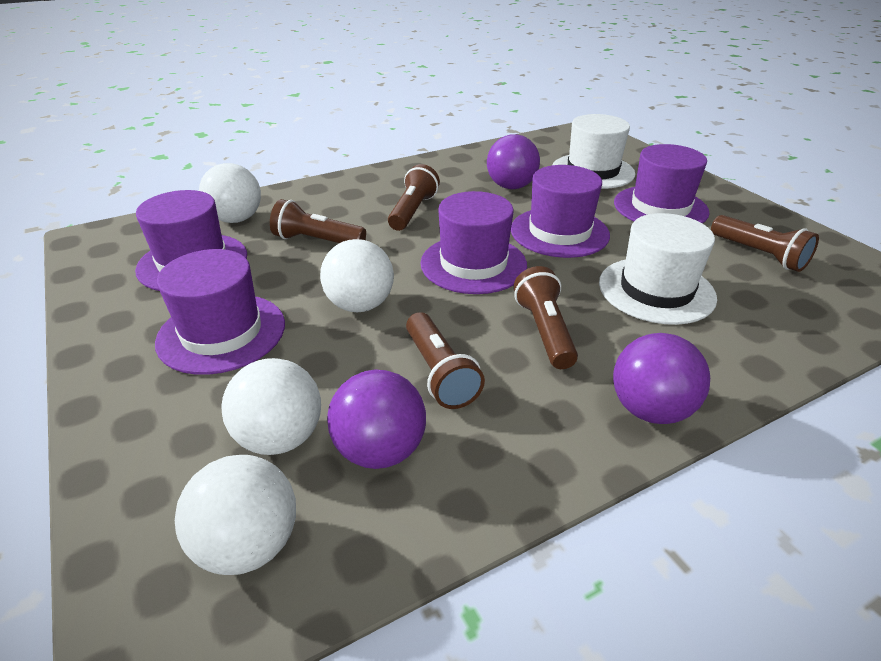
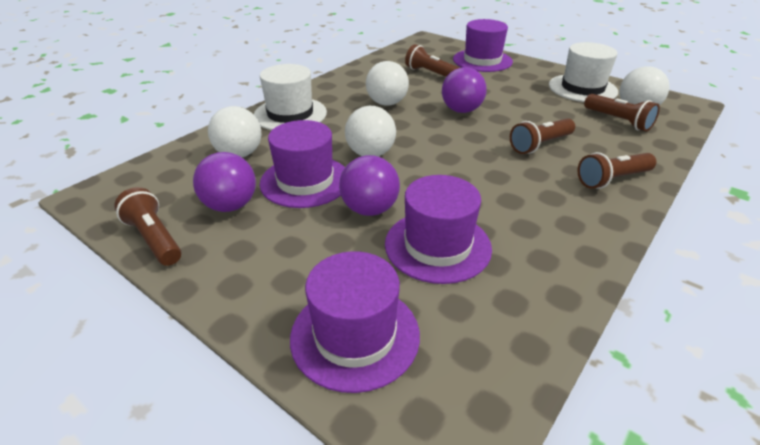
purple hat: [135,190,247,291] [155,249,285,375] [420,191,527,294] [511,165,610,258] [614,144,710,224] = 5 -> [260,120,345,208] [290,251,420,393] [385,175,492,284] [453,19,513,72] = 4

